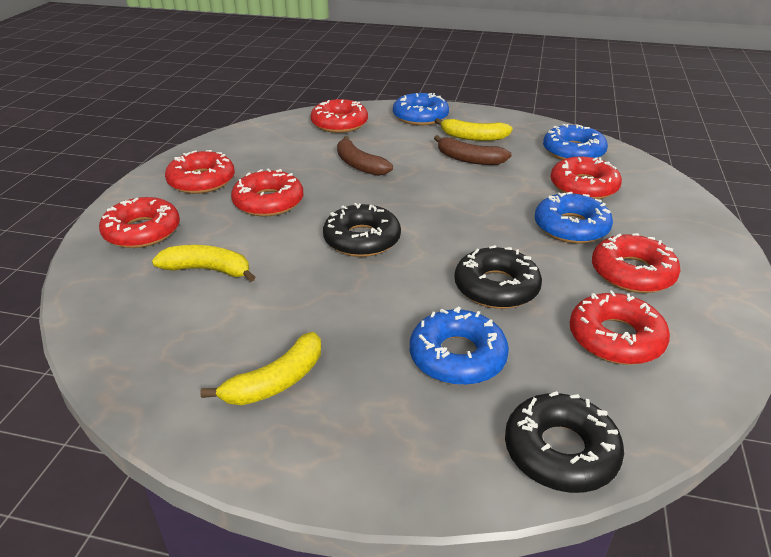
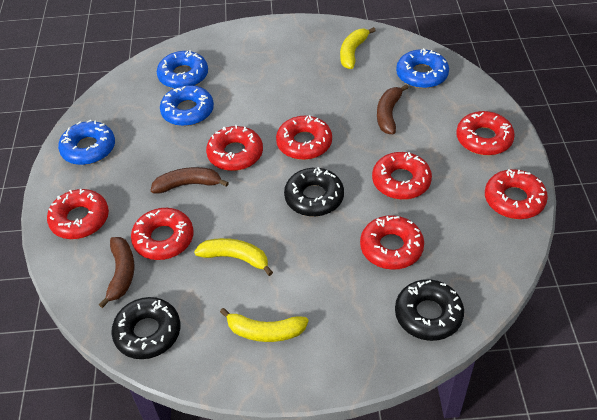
brown banana: [337,136,393,176] [434,135,512,165] = 2 -> [99,237,134,308] [151,167,229,193] [377,84,409,134] = 3
red donut: [99,197,180,248] [165,150,235,194] [231,169,303,217] [310,99,368,133] [551,156,622,199] [569,290,670,365] [592,233,681,293] = 7 -> [47,189,109,239] [131,208,194,260] [206,125,263,171] [276,115,332,160] [360,215,424,270] [372,152,432,200] [456,111,515,155] [485,169,548,219] = 8

